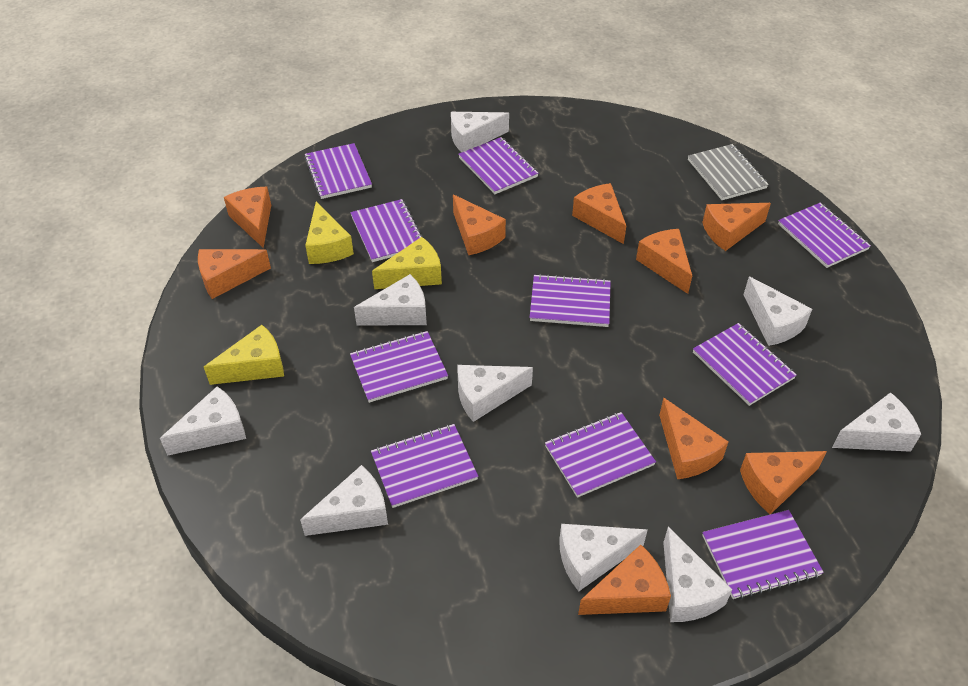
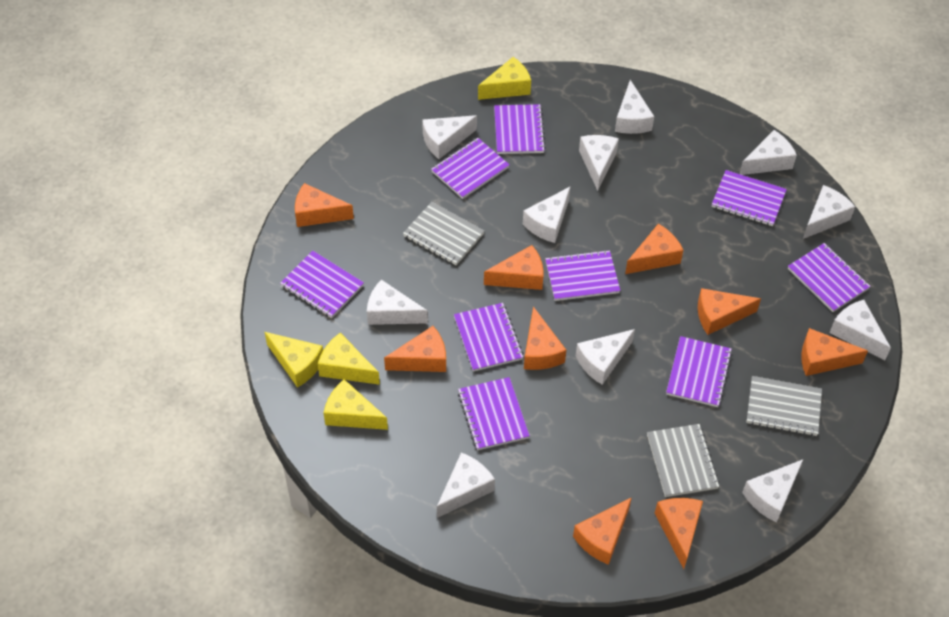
grey notebook: [688,144,769,200] = 1 -> [403,202,484,265] [647,424,719,497] [746,376,822,436] = 3
purple notebook: [304,143,372,199] [350,199,423,262] [350,331,448,403] [371,424,478,508] [458,137,539,194] [530,274,611,327] [545,412,656,498] [693,323,797,406] [702,510,824,599] [778,203,871,268] = 10 -> [280,251,364,318] [431,138,510,199] [454,303,523,372] [458,377,530,450] [494,104,546,154] [545,250,620,301] [666,336,732,407] [712,170,787,226] [788,243,871,312] = 9
white cheese: [160,386,246,456] [300,465,388,536] [354,274,427,326] [451,112,509,152] [458,365,533,422] [559,524,648,591] [663,527,732,622] [744,277,812,346] [832,392,921,452] = 9 -> [367,279,428,325] [422,115,477,159] [437,452,495,518] [523,187,570,243] [576,329,635,385] [579,135,619,191] [615,80,654,134] [740,130,797,175] [742,460,803,523] [803,185,855,239] [830,300,891,360] = 11
yellow cheese: [204,325,284,385] [305,201,354,264] [372,237,442,289] = 3 -> [265,332,323,388] [318,333,380,385] [324,379,388,430] [478,57,531,100] = 4

